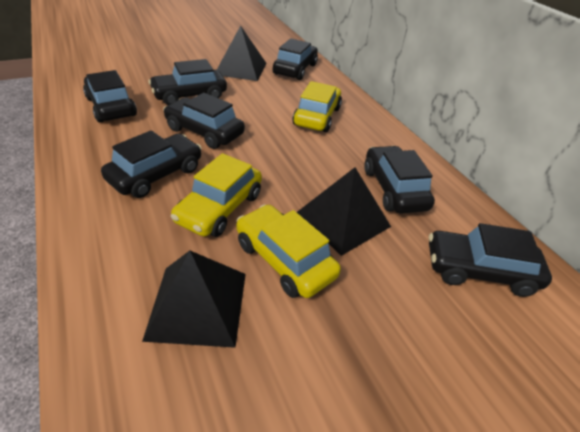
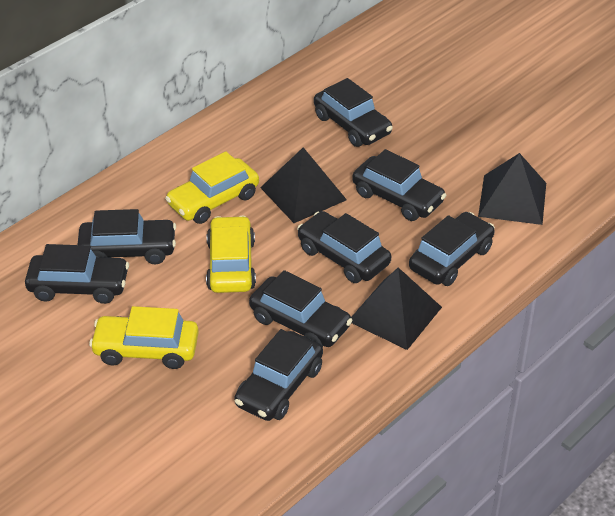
black car: [83,70,137,123] [101,130,202,198] [148,59,227,105] [163,93,245,149] [273,38,318,80] [364,146,435,214] [429,223,552,297] = 7 -> [25,244,129,304] [77,209,176,265] [234,329,323,421] [249,270,353,347] [297,211,391,283] [314,78,393,147] [352,149,446,221] [409,212,495,286] = 8

